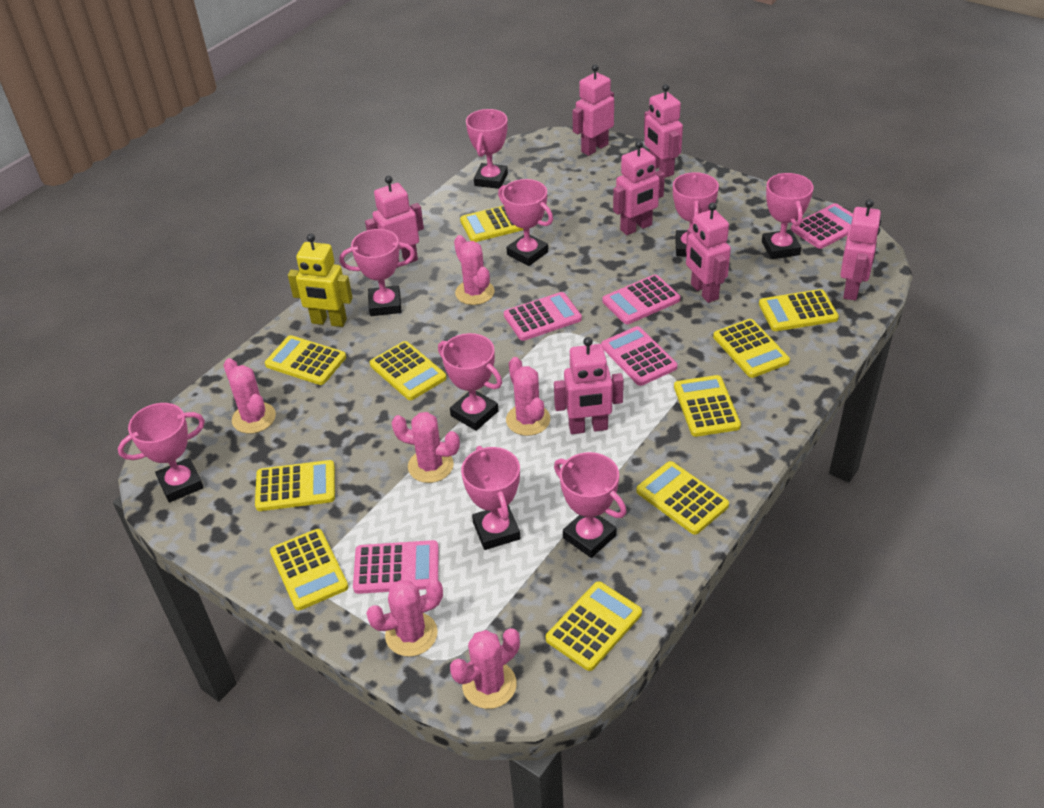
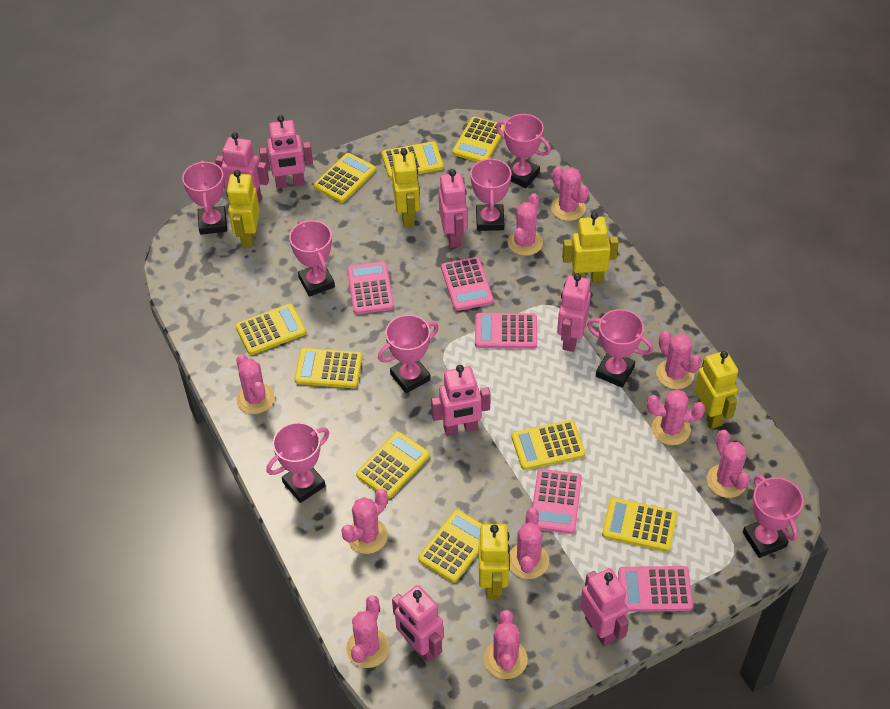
pink cactus: [224,358,276,434] [366,579,443,656] [391,412,460,483] [450,628,520,709] [454,235,495,305] [506,357,550,436] = 6 -> [236,354,275,414] [341,489,388,554] [346,595,390,668] [484,610,528,679] [508,193,543,256] [509,508,549,579] [551,166,589,221] [647,389,705,445] [656,331,702,389] [707,430,750,498] = 10
pink trophy: [118,403,205,503] [340,229,415,316] [438,333,502,431] [461,446,520,550] [466,109,508,189] [498,179,553,266] [554,452,626,558] [673,172,719,256] [762,173,814,259] = 9 -> [182,160,227,235] [266,422,329,503] [289,220,335,297] [378,315,439,393] [470,157,511,231] [496,114,551,188] [587,309,653,388] [743,474,804,558] = 8
yellow calculator: [255,460,335,511] [265,335,346,385] [270,529,348,610] [370,341,447,400] [460,206,523,242] [546,581,642,671] [636,461,729,535] [674,375,741,437] [713,319,790,378] [759,289,839,331] = 10 -> [235,304,306,355] [294,348,362,388] [314,153,376,203] [356,432,430,499] [382,141,444,179] [418,510,482,582] [453,116,504,162] [512,420,585,470] [602,497,677,552] = 9
yellow robot: [288,234,353,327] = 1 -> [226,170,260,248] [392,149,420,227] [479,524,510,599] [562,212,619,283] [694,351,738,429] = 5

